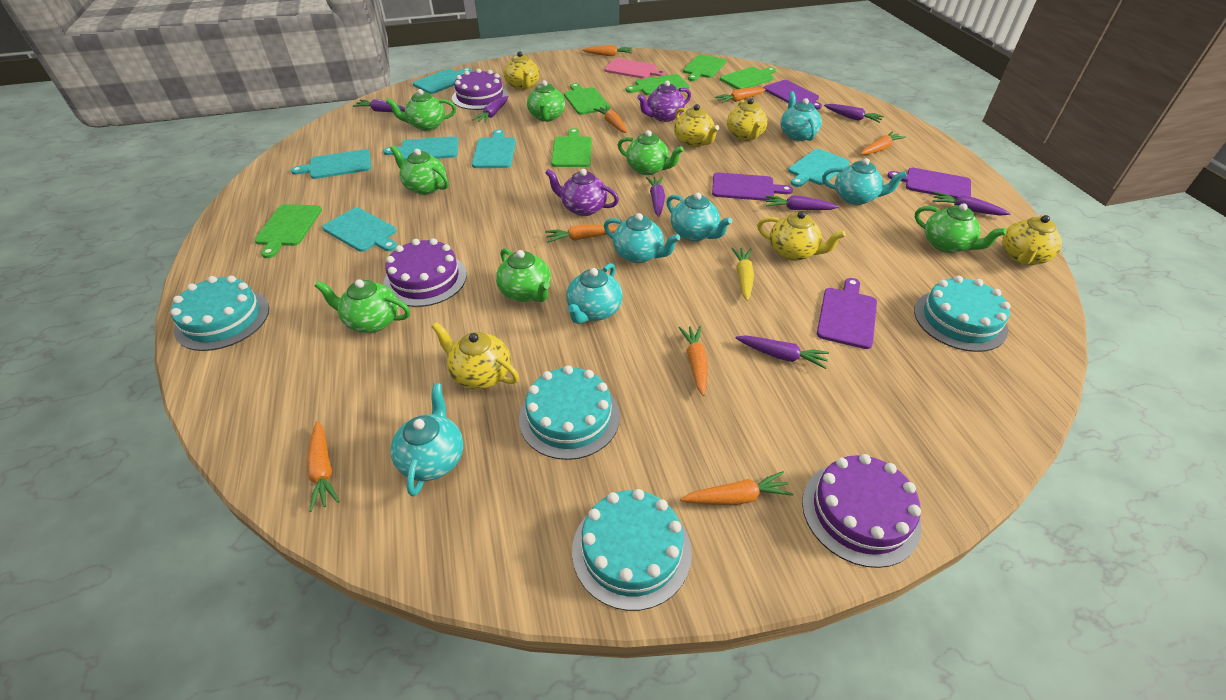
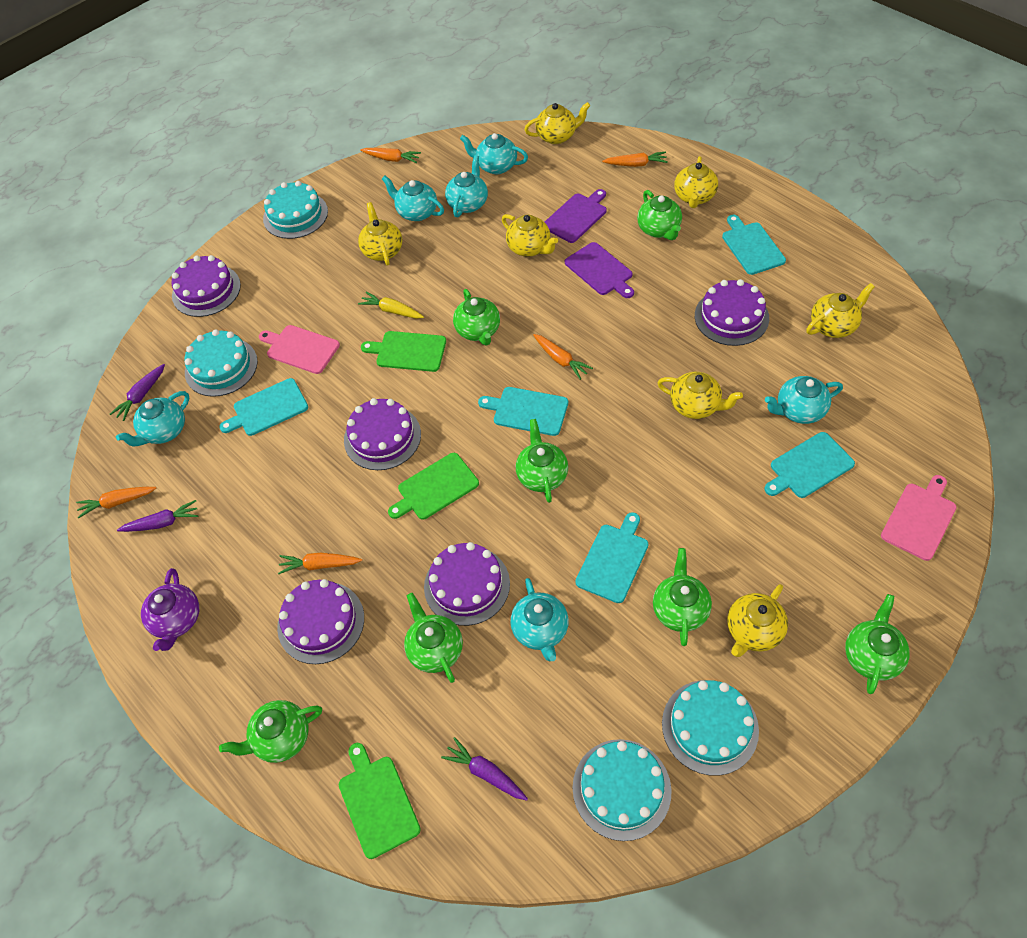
green cutting board: [255,204,322,258] [551,128,592,167] [564,83,610,115] [626,74,689,96] [683,54,726,81] [720,67,776,89] = 6 -> [339,743,421,859] [361,331,446,372] [388,453,479,520] = 3
orange carrot: [307,421,340,512] [545,224,617,243] [582,45,632,56] [594,106,627,133] [679,326,708,396] [680,471,793,505] [715,88,766,103] [861,131,906,155] = 8 -> [76,487,157,519] [278,553,362,574] [360,148,421,163] [533,334,593,380] [602,151,668,167] = 5
pink cutting board: [605,58,666,79] = 1 -> [259,325,340,374] [881,475,957,561] = 2
purple cake: [383,238,467,307] [452,69,508,110] [802,454,921,568] = 3 -> [172,255,241,317] [277,579,364,664] [344,398,421,470] [424,542,510,626] [695,279,769,346] = 5
purple carrot: [353,99,405,112] [472,96,508,123] [646,177,665,217] [736,335,829,369] [766,195,839,210] [824,104,884,123] [933,192,1011,216] = 7 -> [110,364,165,421] [117,500,199,532] [441,737,528,801] = 3
purple cutting board: [712,172,793,201] [764,80,822,109] [817,278,877,349] [887,168,971,199] = 4 -> [545,189,607,243] [565,242,634,298] = 2
purple teapot: [545,169,619,216] [637,80,691,122] = 2 -> [141,568,199,651] = 1
turquoise cutting board: [291,149,371,179] [322,208,397,252] [383,136,459,160] [413,68,472,94] [472,129,516,168] [788,149,850,187] = 6 -> [219,378,308,436] [478,387,568,436] [575,512,648,603] [722,215,786,275] [764,432,855,498] = 5
yellow teapot: [432,322,519,390] [504,51,540,90] [674,104,719,147] [727,98,768,141] [757,211,846,261] [1002,214,1062,265] = 6 -> [358,202,402,266] [502,214,558,257] [524,102,590,144] [658,372,743,419] [674,156,718,208] [727,584,788,657] [806,283,875,338] = 7

